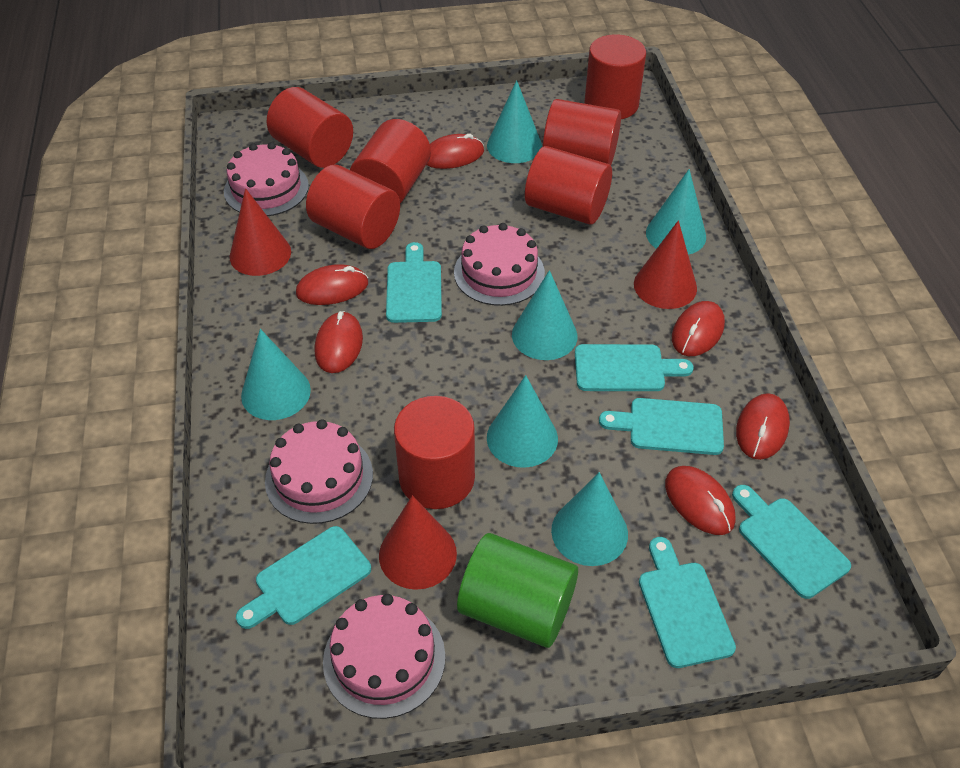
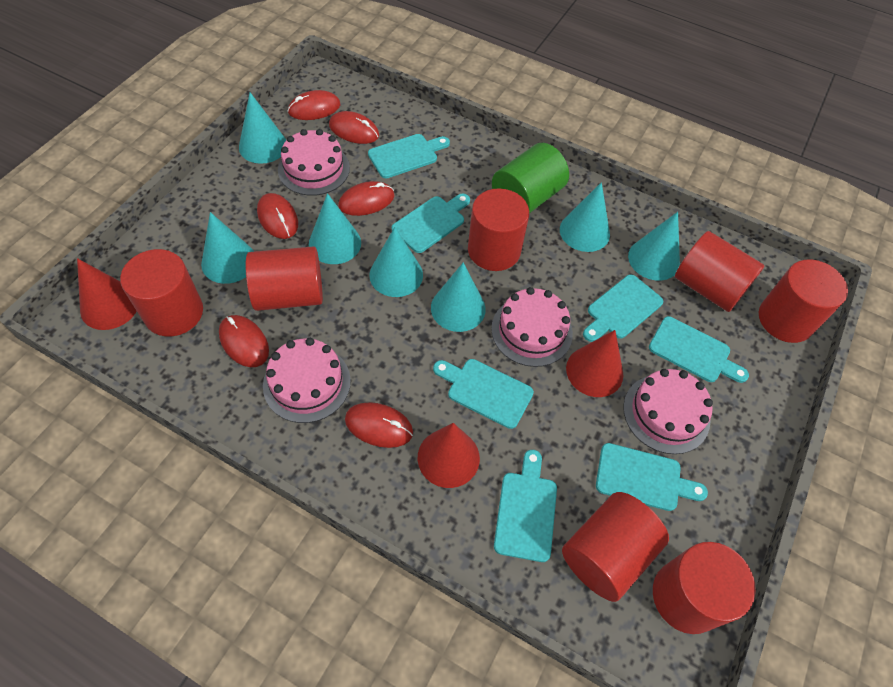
turquoise cone: [241,329,311,420] [487,80,542,163] [487,375,558,468] [512,270,577,360] [551,472,628,566] [646,169,706,255] = 6 -> [201,212,254,284] [239,92,286,164] [309,193,361,264] [369,227,423,297] [431,262,486,332] [560,182,610,252] [628,212,680,281] = 7
turquoise cutting board: [236,526,371,629] [386,242,442,323] [575,344,694,391] [599,398,724,455] [639,537,736,668] [732,485,851,599] = 6 -> [368,134,450,178] [392,194,470,253] [433,359,534,429] [494,450,557,562] [583,274,663,342] [596,443,708,511] [649,316,749,383] = 7

